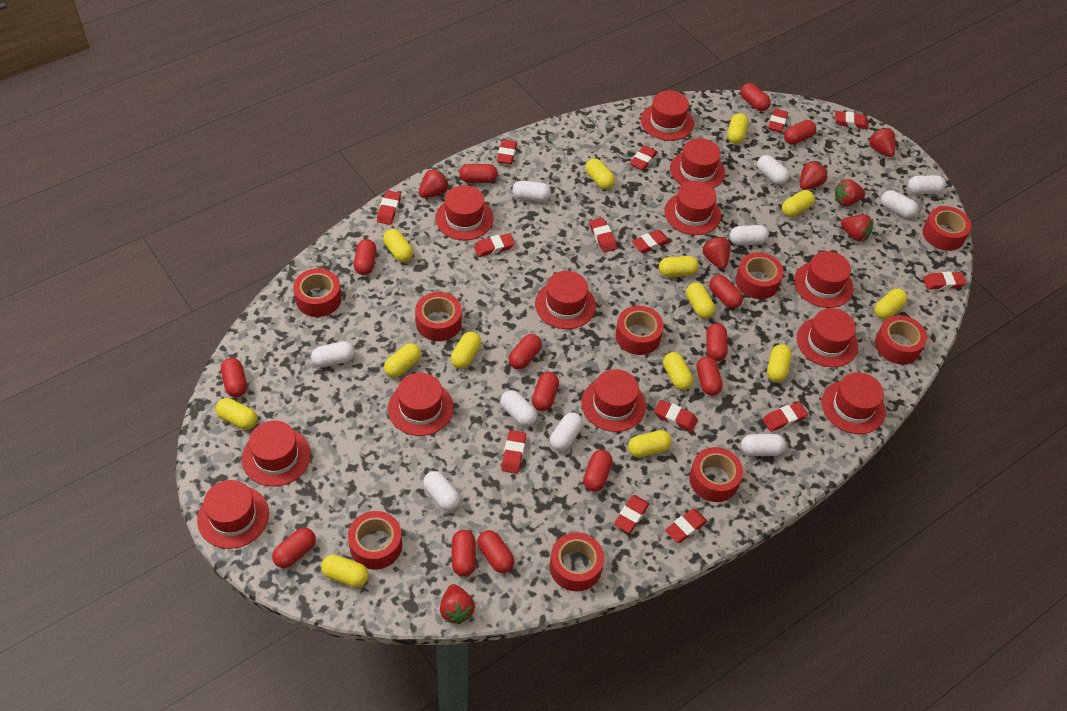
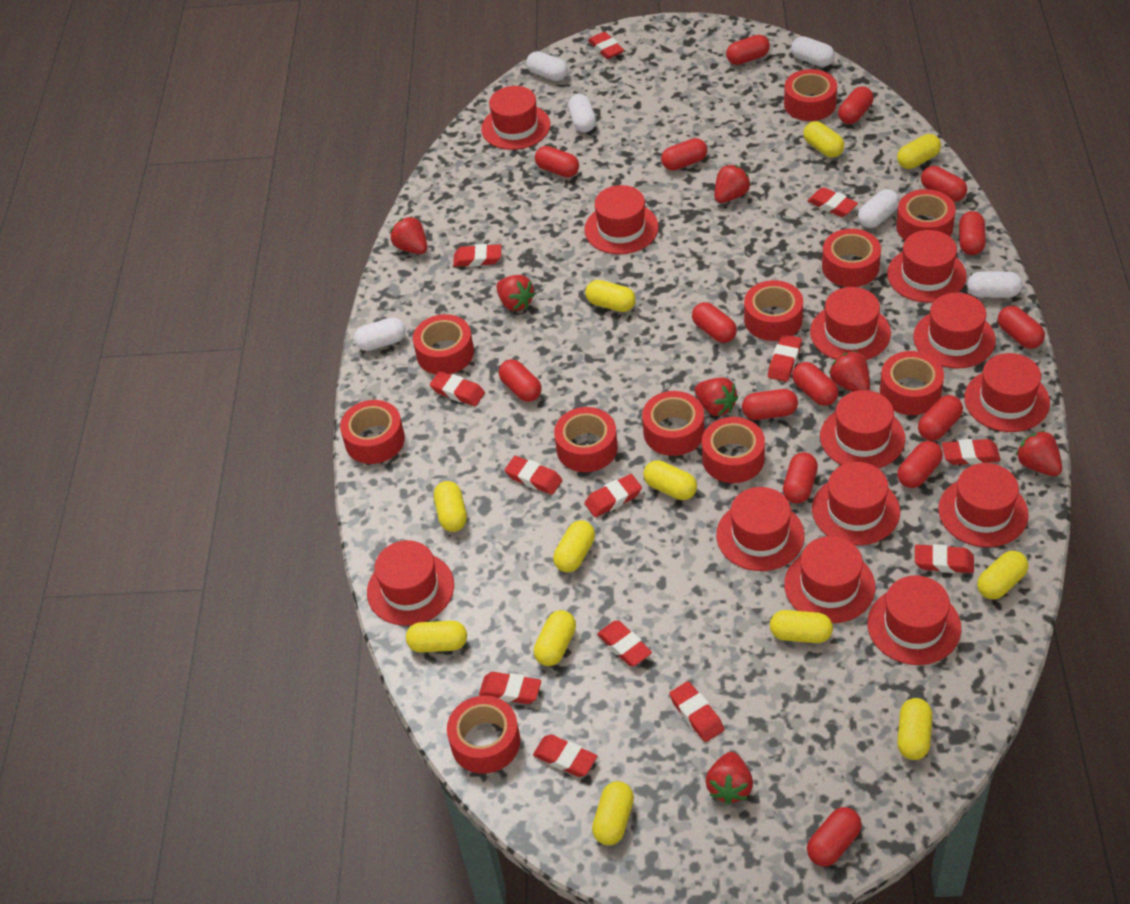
red capsule: [221,358,247,397] [272,528,316,568] [354,239,377,275] [452,530,476,576] [459,164,498,183] [477,530,514,573] [509,334,542,369] [532,372,559,411] [583,450,613,492] [696,356,723,396] [706,323,728,361] [709,275,743,309] [740,83,771,111] [784,120,816,145] = 14 -> [499,359,542,402] [535,146,579,178] [661,138,707,171] [692,302,737,343] [726,35,770,65] [742,389,798,420] [783,452,818,504] [792,362,839,406] [807,807,862,866] [838,86,873,124] [897,441,943,488] [918,395,963,441] [921,166,967,202] [959,211,986,255] [998,306,1045,349] = 15
red eraser: [377,191,401,225] [474,233,515,257] [497,140,517,164] [501,430,526,474] [590,218,617,253] [614,495,649,533] [630,145,657,170] [632,230,670,253] [654,400,698,432] [665,509,708,543] [762,402,808,432] [768,109,788,133] [835,111,868,129] [923,271,966,290] = 14 -> [430,371,485,406] [453,244,501,267] [479,672,541,704] [505,456,562,495] [533,734,597,777] [585,474,642,517] [588,32,624,59] [597,620,652,666] [669,681,724,742] [768,334,802,382] [807,187,858,217] [915,544,974,573] [942,439,1001,465] = 13
red hat: [197,480,269,549] [242,420,311,487] [388,373,454,436] [435,185,493,240] [535,271,596,329] [581,369,646,432] [641,90,694,141] [664,181,721,235] [670,138,725,188] [794,251,853,308] [797,308,858,367] [822,372,886,434] = 12 -> [367,540,454,626] [481,86,550,150] [584,185,659,254] [716,487,804,571] [784,536,875,623] [810,287,891,360] [812,462,900,545] [820,390,905,468] [867,575,961,665] [887,230,967,303] [913,293,996,369] [938,463,1029,547] [964,353,1050,432] = 13
red tape: [293,268,342,317] [348,511,402,570] [415,292,462,341] [550,532,604,591] [615,306,664,355] [689,447,743,502] [736,252,784,299] [875,315,927,364] [923,206,972,251] = 9 -> [340,400,405,464] [413,314,474,374] [447,696,520,774] [554,407,617,472] [642,391,704,456] [702,417,765,483] [744,280,803,341] [784,69,837,121] [822,229,881,287] [880,351,944,415] [896,189,956,240] = 11
white capsule: [311,341,355,367] [423,471,460,511] [500,390,537,426] [512,181,551,202] [550,412,583,451] [729,225,769,245] [741,434,786,456] [757,155,789,185] [881,190,918,218] [908,175,946,194] = 10 -> [354,317,406,351] [526,51,568,81] [568,94,596,132] [791,36,835,67] [858,189,900,228] [967,272,1022,298] = 6
yellow capsule: [216,398,258,430] [321,555,369,587] [383,229,413,262] [384,343,421,378] [451,332,481,369] [585,159,615,189] [628,430,672,458] [659,256,699,277] [663,352,693,390] [686,283,715,319] [727,113,748,144] [767,344,792,382] [782,190,815,217] [874,289,908,319] = 14 -> [406,621,467,653] [434,481,467,532] [534,610,576,666] [553,520,595,572] [585,280,636,312] [592,781,634,845] [643,460,697,500] [770,610,833,643] [803,121,844,158] [897,134,941,169] [897,698,932,760] [977,551,1028,600] = 12

